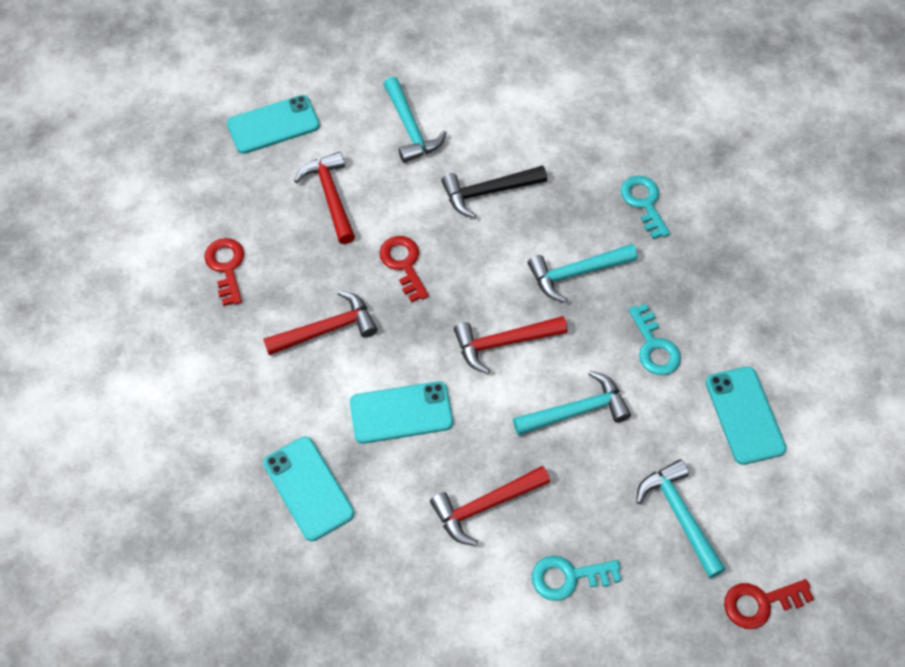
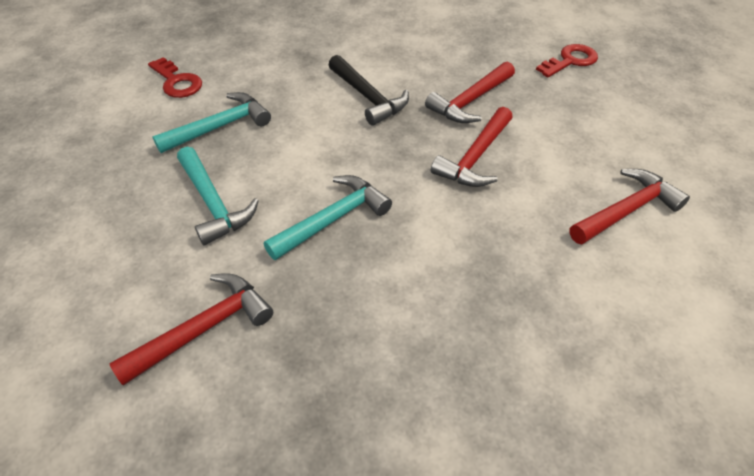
red key: [204,238,244,306] [379,236,429,302] [724,579,814,629] = 3 -> [148,57,202,98] [536,44,598,77] = 2
turquoise hammer: [383,77,447,163] [513,371,631,435] [528,244,637,303] [636,459,726,578] = 4 -> [152,92,271,153] [177,147,259,245] [264,175,392,260] = 3
turquoise key: [532,556,621,601] [621,176,670,239] [628,304,681,375] = 3 -> none = 0
turquoise phone: [227,95,320,154] [263,437,354,541] [350,381,453,444] [705,367,786,465] = 4 -> none = 0

